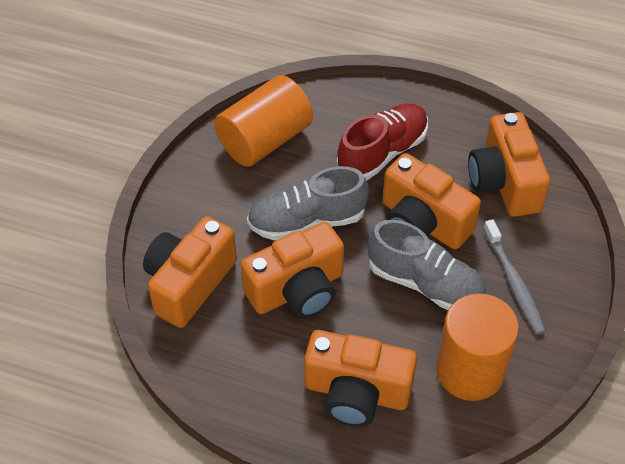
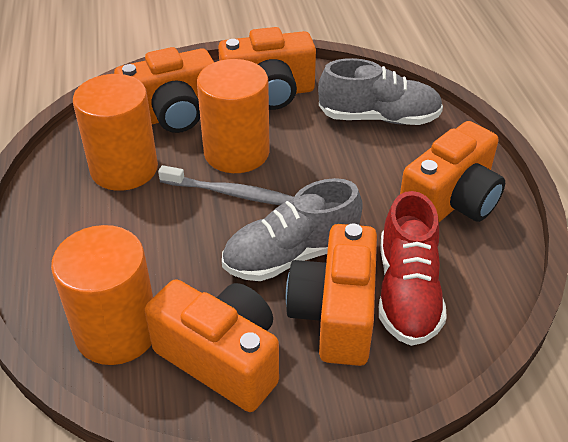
orange cylinder: [214,75,313,167] [436,293,519,401] = 2 -> [51,225,153,365] [73,74,158,191] [197,59,270,173] = 3

